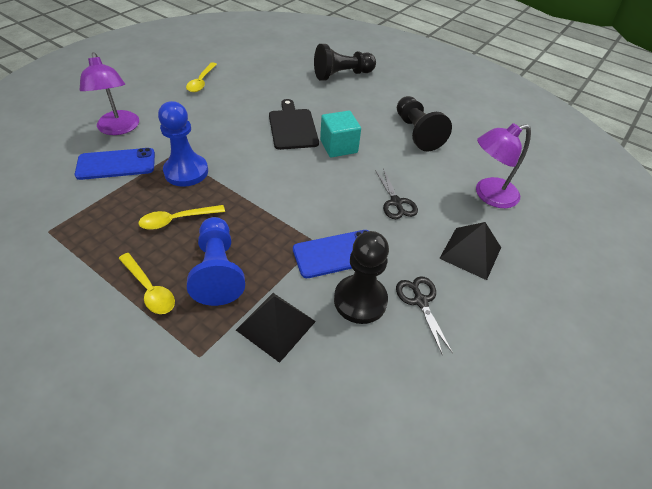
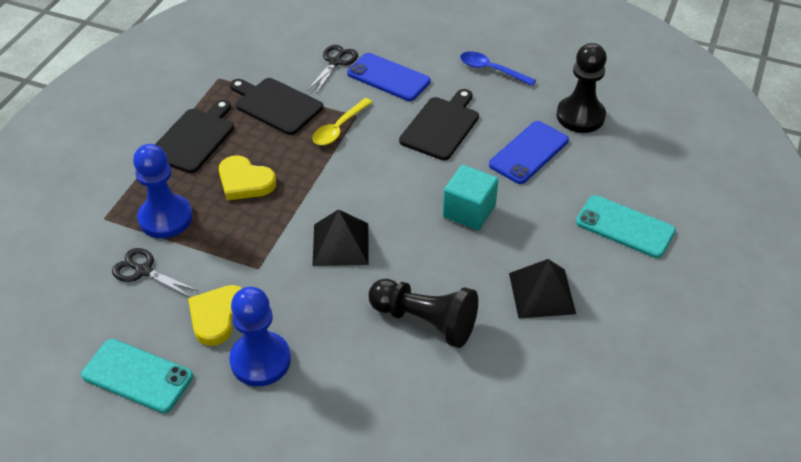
black cutting board: [269,99,319,150] = 1 -> [155,99,234,173] [230,78,323,135] [399,89,479,160] = 3
black pawn: [314,44,376,81] [334,231,389,324] [397,96,452,151] = 3 -> [368,279,478,348] [556,43,607,133] = 2
blue spoon: none = 0 -> [460,51,536,86] = 1
purple lamp: [80,52,139,135] [476,123,531,208] = 2 -> none = 0
turquoise phone: none = 0 -> [81,339,193,413] [576,195,675,258] = 2
yellow heart: none = 0 -> [188,285,242,346] [219,155,276,200] = 2
yellow spoon: [118,253,175,314] [138,205,225,230] [186,62,217,92] = 3 -> [313,98,372,145] = 1

